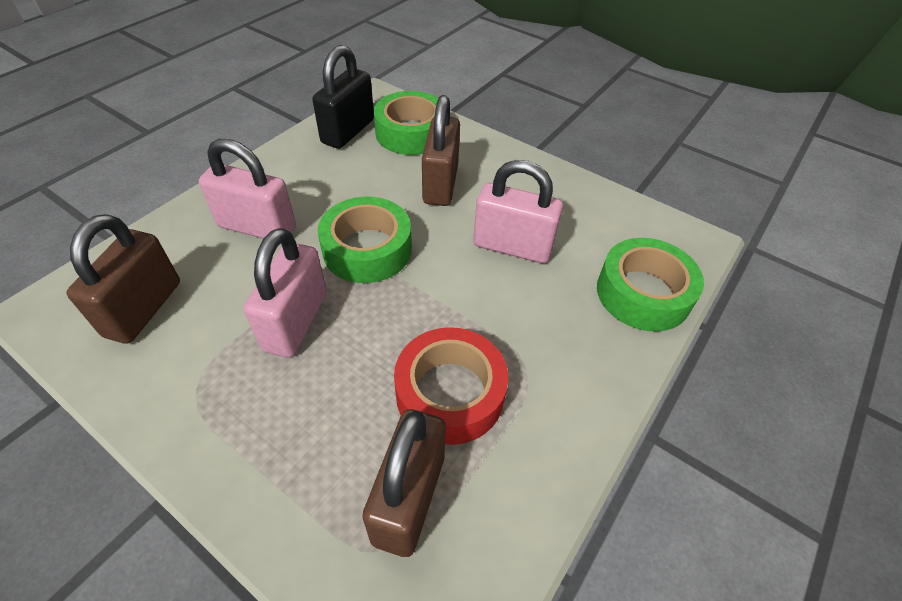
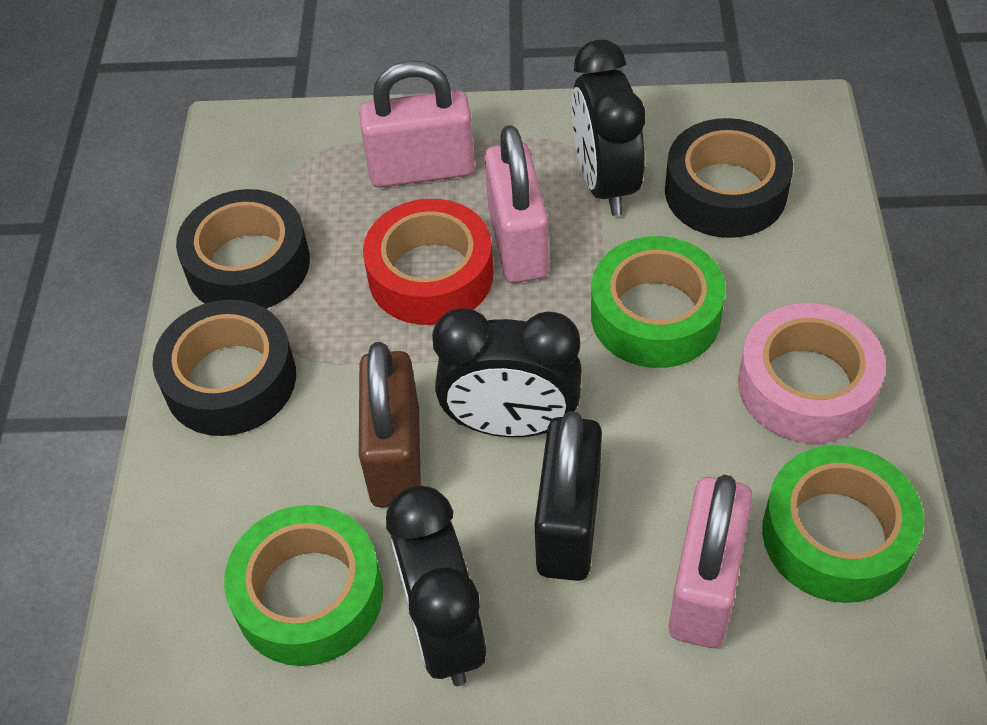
black clock: none = 0 -> [386,486,486,686] [432,308,581,437] [572,40,645,216] = 3
black tape: none = 0 -> [153,300,296,436] [176,189,310,309] [665,118,793,238] = 3
brown padlock: [67,214,180,344] [362,409,446,557] [422,95,460,206] = 3 -> [359,342,421,508] = 1
pink tape: none = 0 -> [738,303,886,443] = 1

